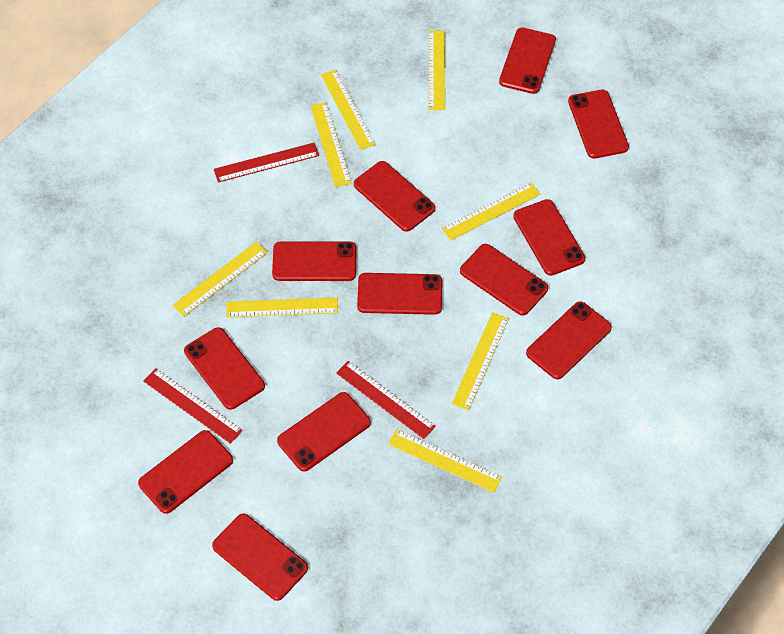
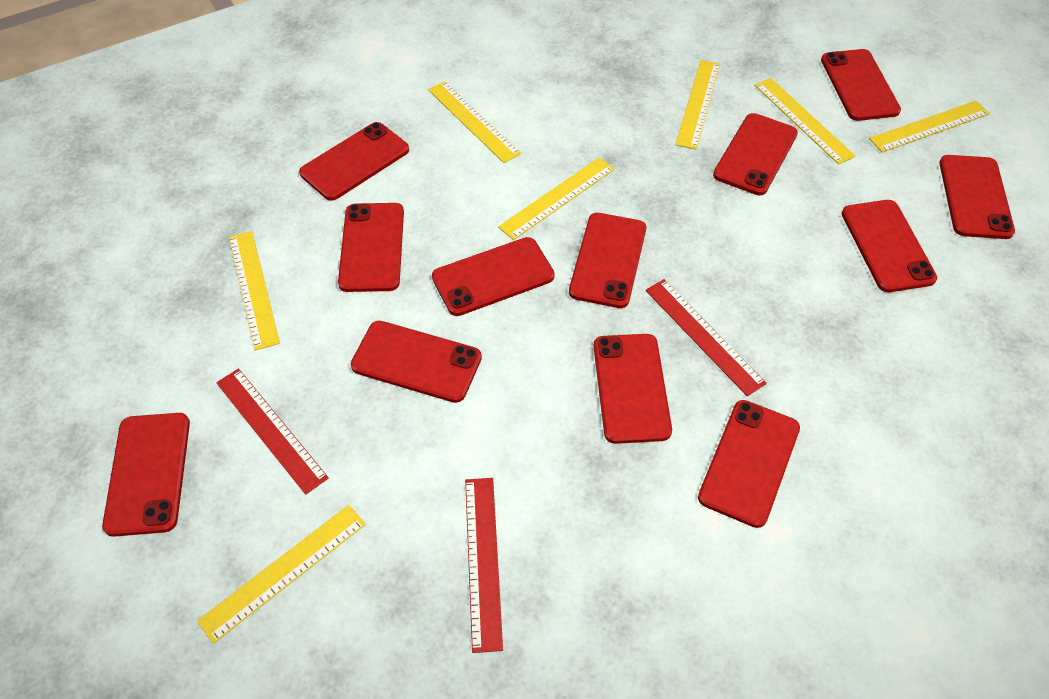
yellow ruler: [172,242,268,317] [226,297,338,318] [310,102,352,187] [321,69,376,150] [388,429,502,493] [429,31,445,110] [442,182,540,240] [452,312,509,410] = 8 -> [197,505,366,644] [229,231,280,351] [428,81,521,163] [498,157,615,240] [675,60,720,149] [754,78,855,165] [869,101,990,152] = 7

